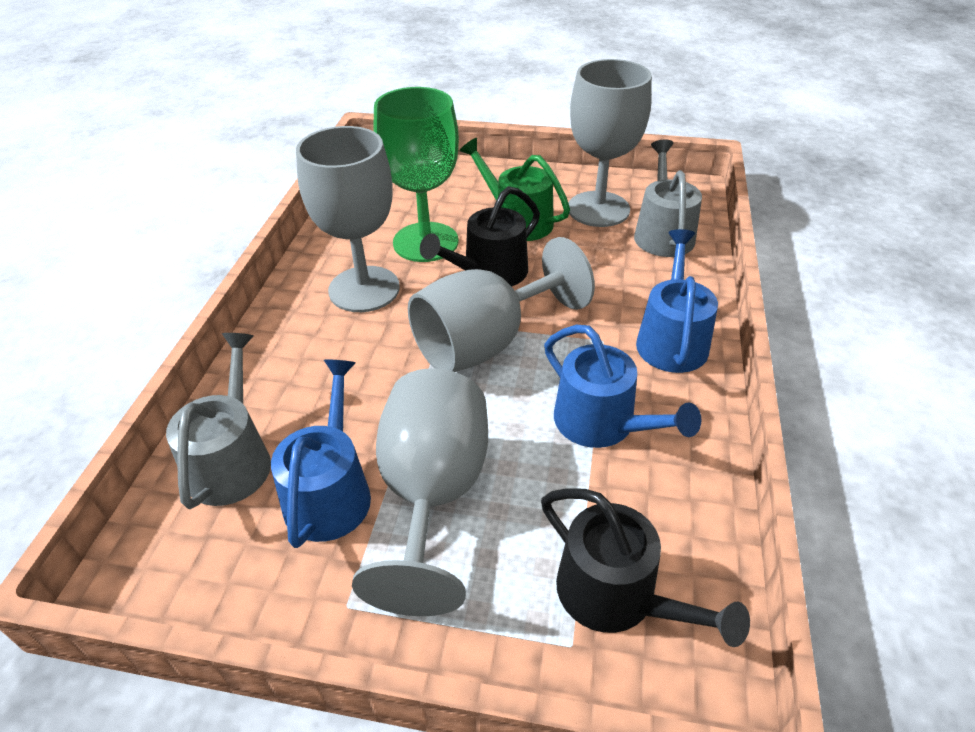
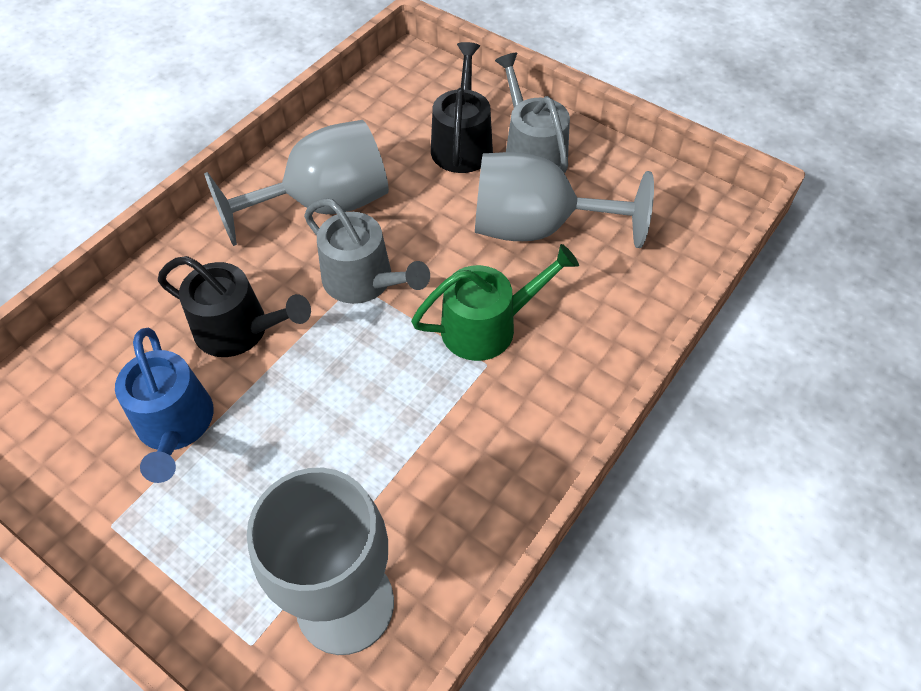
blue watering can: [271,359,371,548] [544,325,702,448] [636,229,718,373] = 3 -> [115,328,214,483] = 1
green goblet: [373,87,459,262] = 1 -> none = 0
grey goblet: [296,126,400,312] [352,368,488,616] [408,237,595,372] [569,59,652,227] = 4 -> [204,120,389,246] [247,468,394,655] [475,152,654,248] = 3

